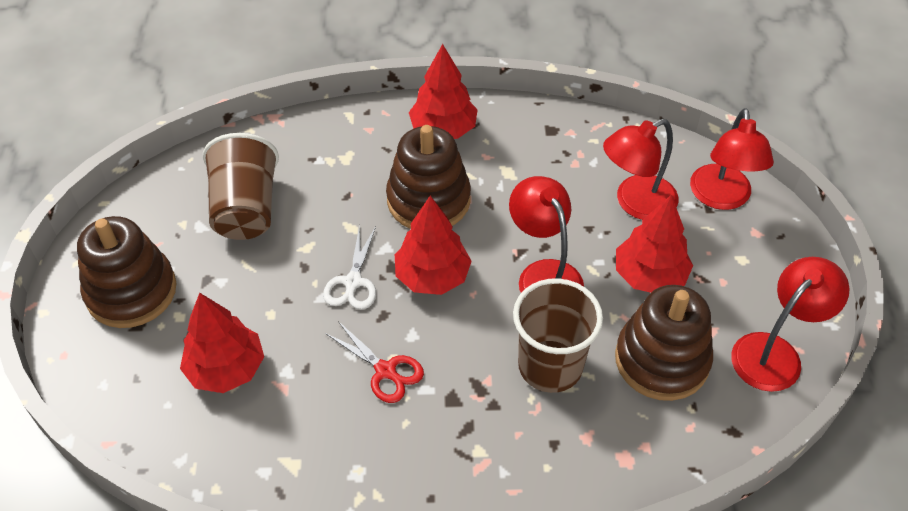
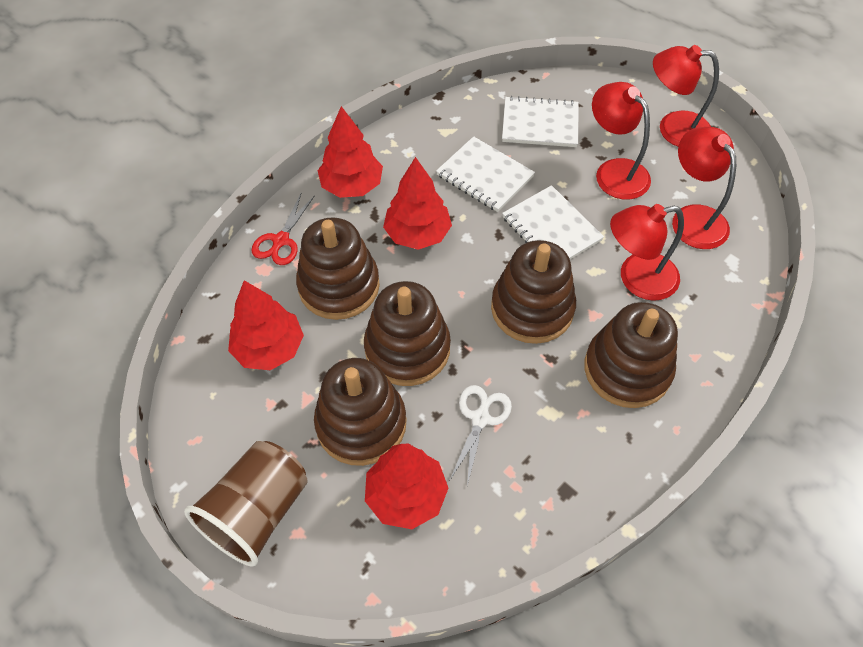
brown cup: [203,133,279,240] [513,278,603,393] = 2 -> [184,441,308,567] = 1
brown stacking toy: [77,216,176,328] [386,125,471,229] [615,285,713,401] = 3 -> [296,217,380,320] [314,358,406,466] [364,281,451,386] [491,240,576,344] [584,302,678,408] = 5
white notebook: none = 0 -> [436,136,535,212] [502,96,579,147] [502,185,604,259] = 3

